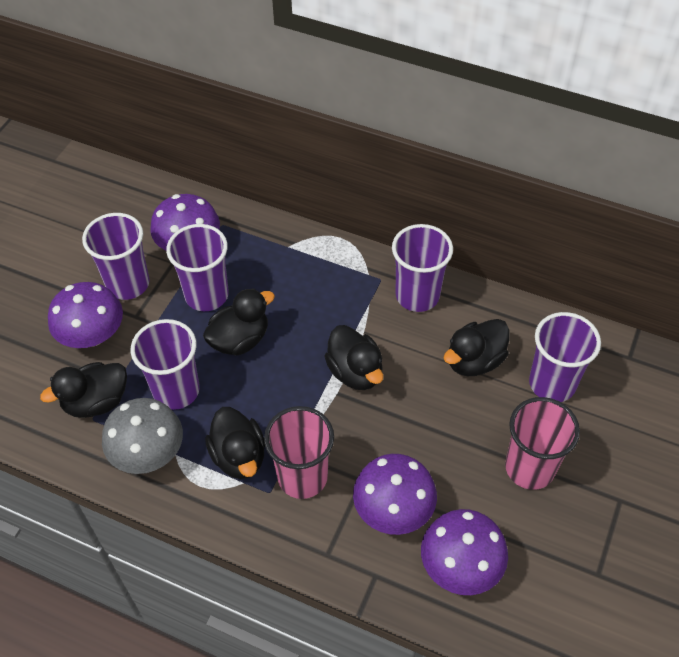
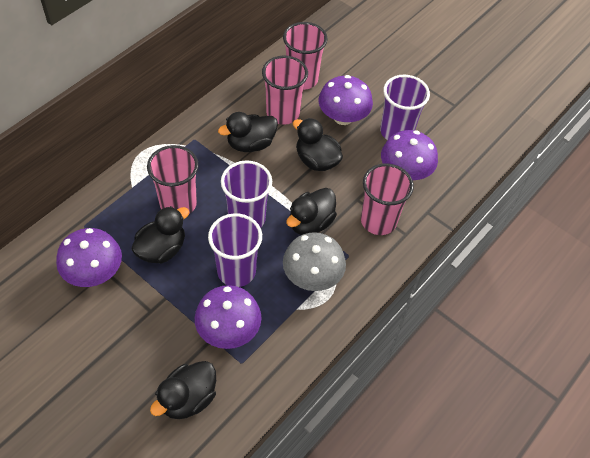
pink cup: [264,406,334,499] [505,397,580,490] = 2 -> [147,145,199,214] [262,55,308,125] [283,22,328,90] [361,163,414,235] = 4
purple cup: [82,213,150,300] [131,319,200,410] [166,224,229,311] [392,224,453,312] [529,312,601,402] = 5 -> [208,213,262,287] [221,160,272,228] [380,75,430,140] = 3

